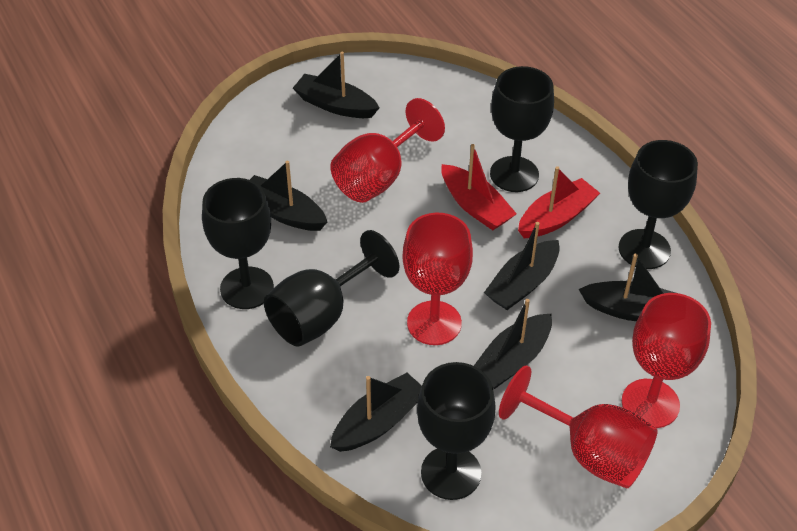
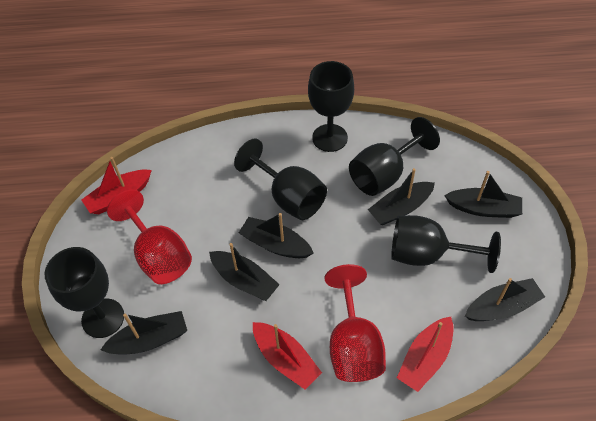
red boat: [441,144,517,230] [518,166,600,238] = 2 -> [81,157,152,214] [253,322,322,389] [397,317,454,392] = 3
red goblet: [330,98,445,203] [402,213,473,345] [499,365,658,488] [622,293,711,428] = 4 -> [107,190,192,284] [325,264,386,382] = 2

